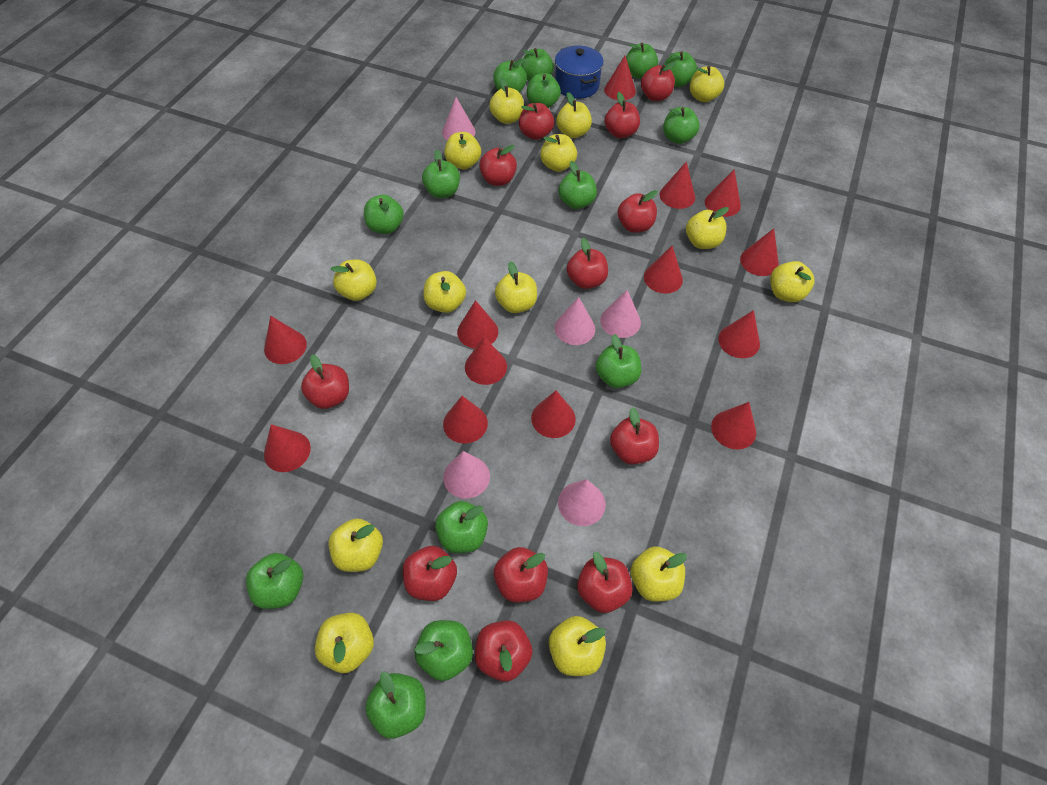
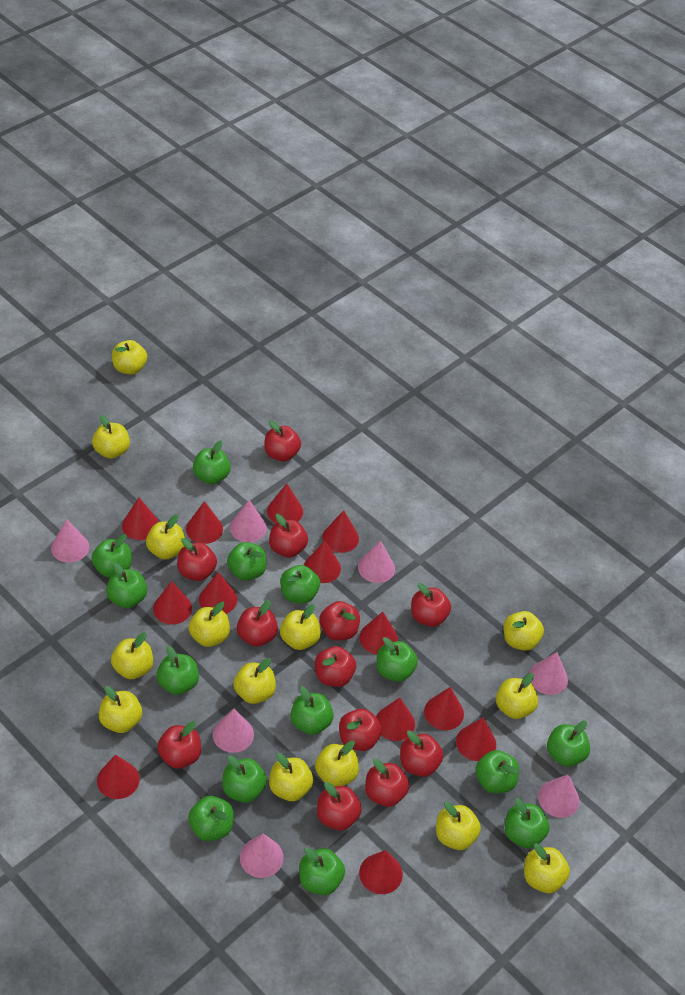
blue pot: [555,45,604,99] = 1 -> none = 0
pink cone: [442,97,475,140] [443,451,490,499] [555,297,595,345] [558,479,606,526] [600,290,641,338] = 5 -> [51,519,89,563] [213,709,254,753] [230,500,267,542] [240,834,283,878] [358,540,395,583] [529,652,568,695] [538,774,580,818] = 7

